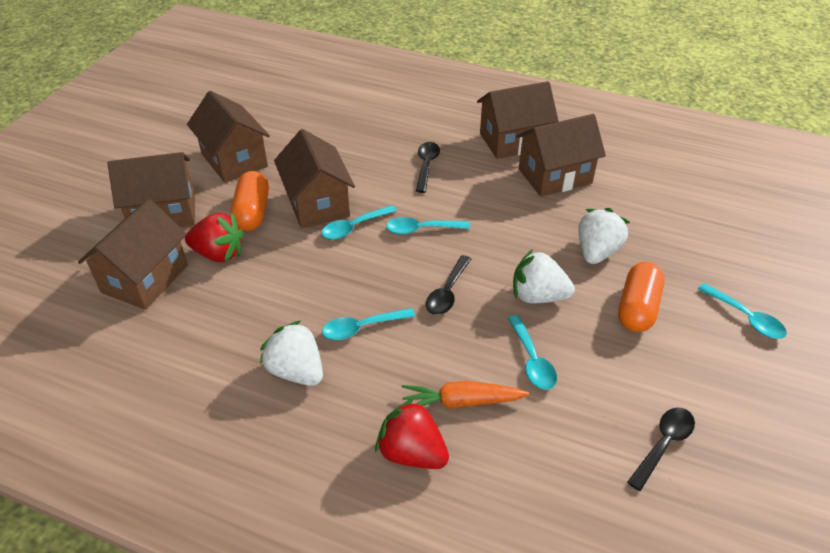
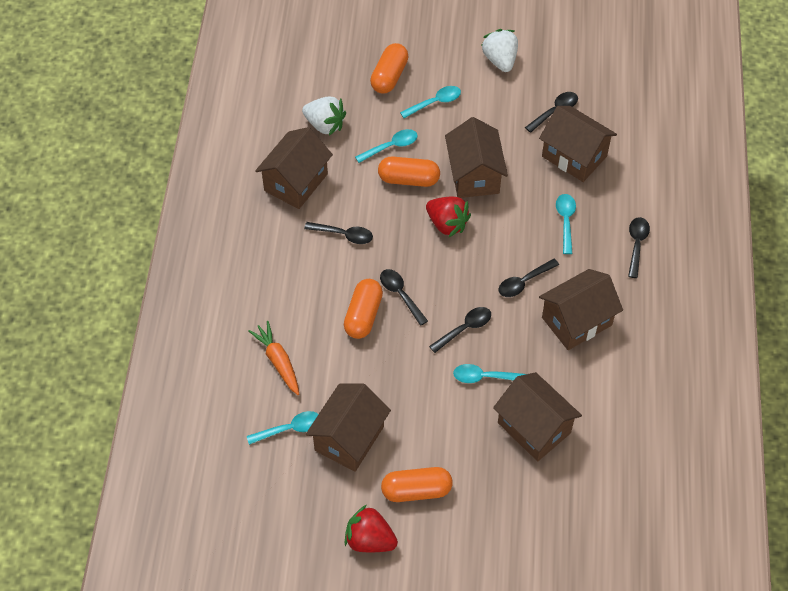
black spoon: [416,142,440,193] [426,255,471,315] [627,408,695,491] = 3 -> [304,222,373,244] [380,269,428,326] [429,307,491,353] [499,259,559,297] [525,92,578,133] [628,217,650,278] = 6
orange capsule: [230,171,269,231] [618,262,665,332] = 2 -> [344,279,383,339] [370,43,409,93] [378,156,440,187] [381,467,453,502] = 4
white strawberry: [260,320,323,386] [513,249,575,303] [578,208,630,264] = 3 -> [302,97,346,136] [481,29,518,72] = 2

